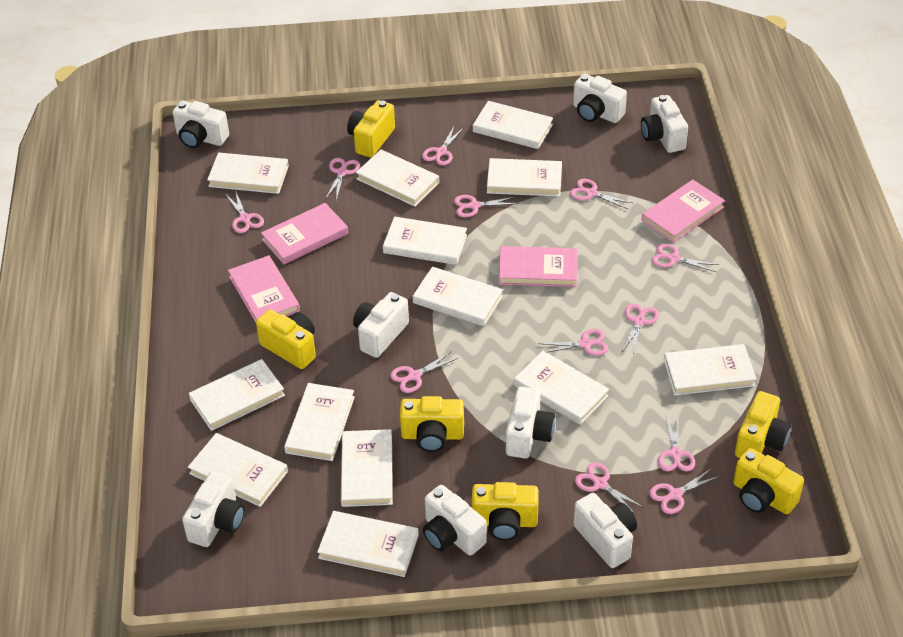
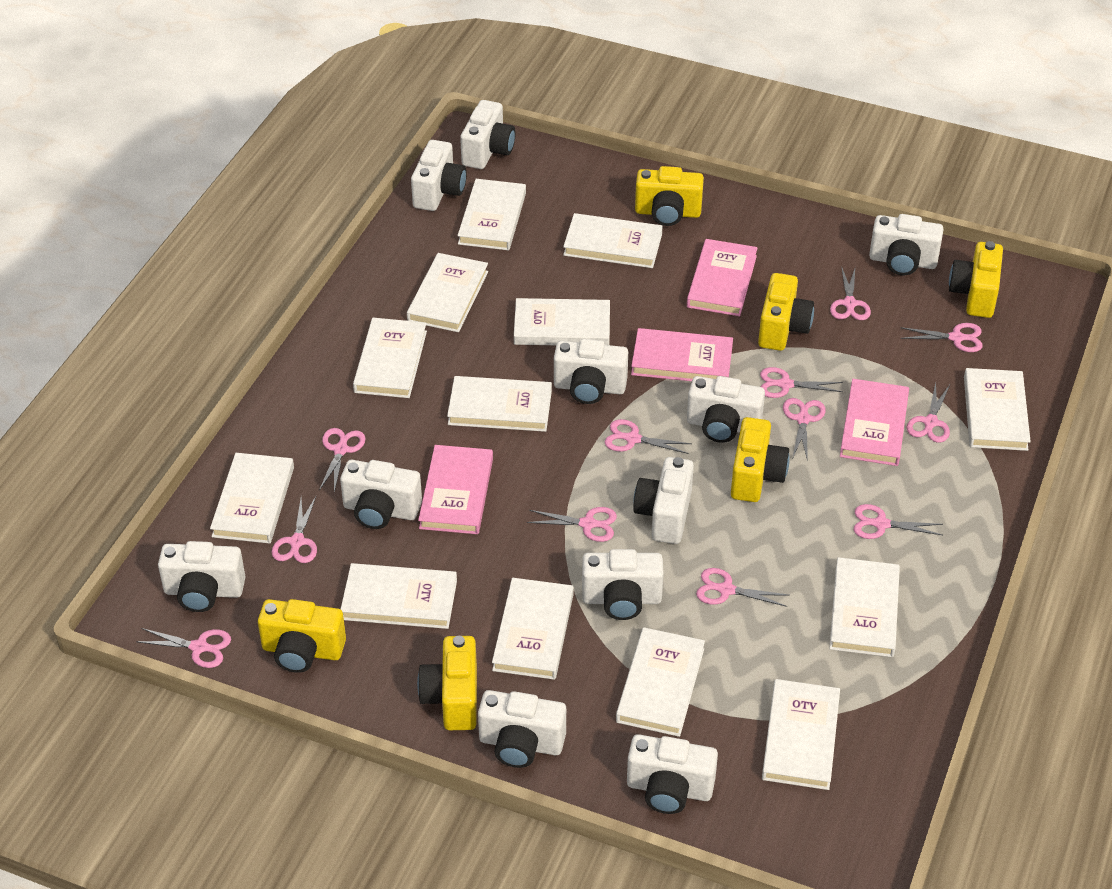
white camera: [173,101,229,148] [182,471,245,547] [353,292,409,358] [423,485,487,556] [506,387,555,459] [573,74,627,123] [573,493,637,568] [641,95,688,153] = 8 -> [158,541,245,612] [340,460,422,529] [411,140,467,211] [460,100,516,169] [478,690,566,768] [554,339,628,404] [582,549,663,620] [627,734,718,814] [633,457,694,544] [687,376,765,443] [869,214,943,275] = 11

